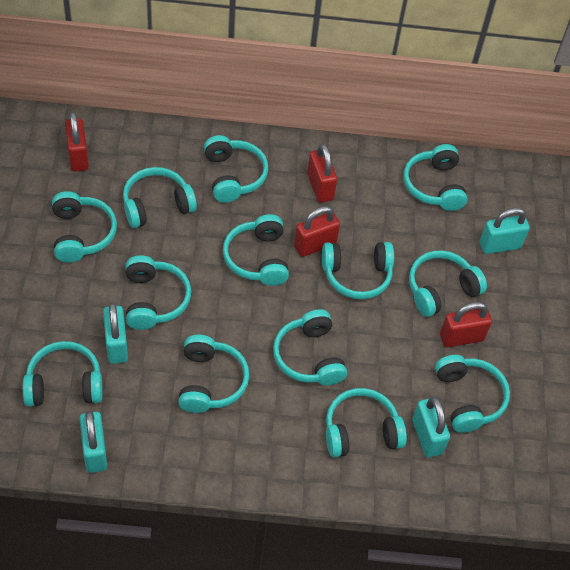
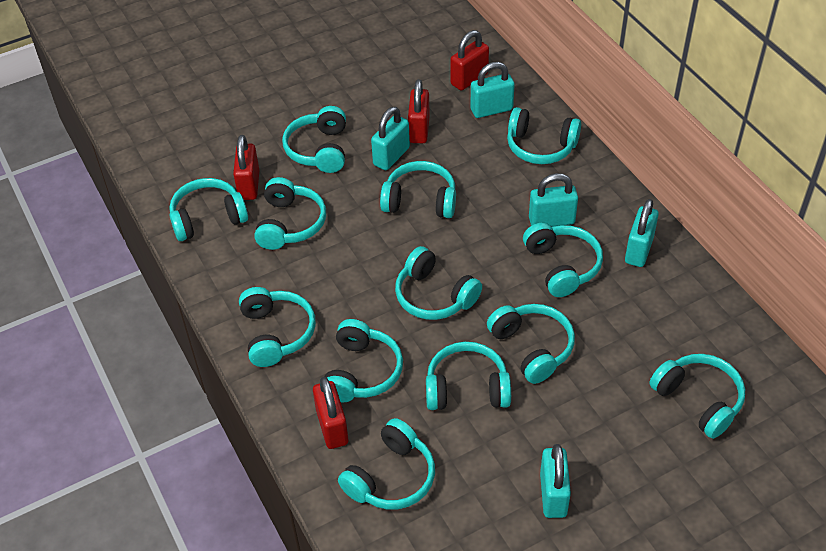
turquoise padlock: [80,410,107,473] [103,302,128,364] [412,397,450,458] [480,208,530,254] = 4 -> [371,107,410,170] [470,62,515,118] [529,173,578,227] [540,444,571,518] [625,199,659,267] = 5

